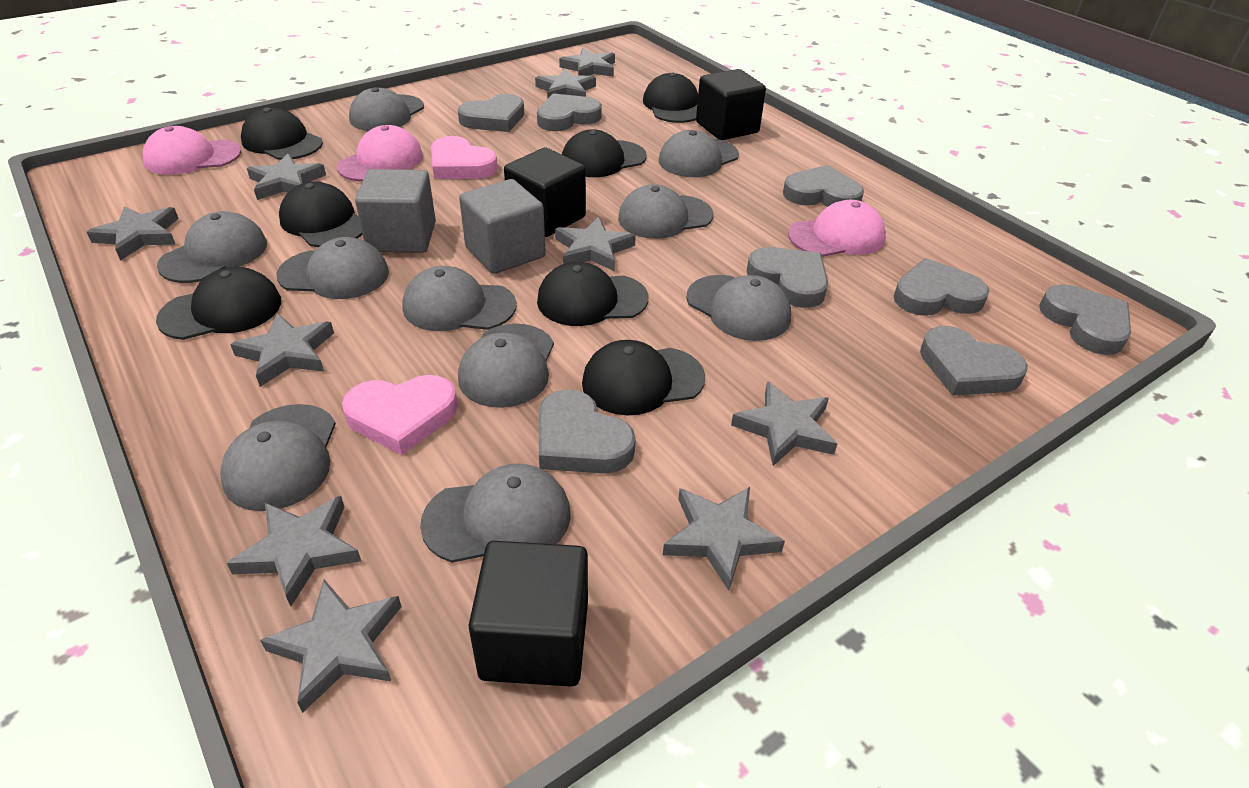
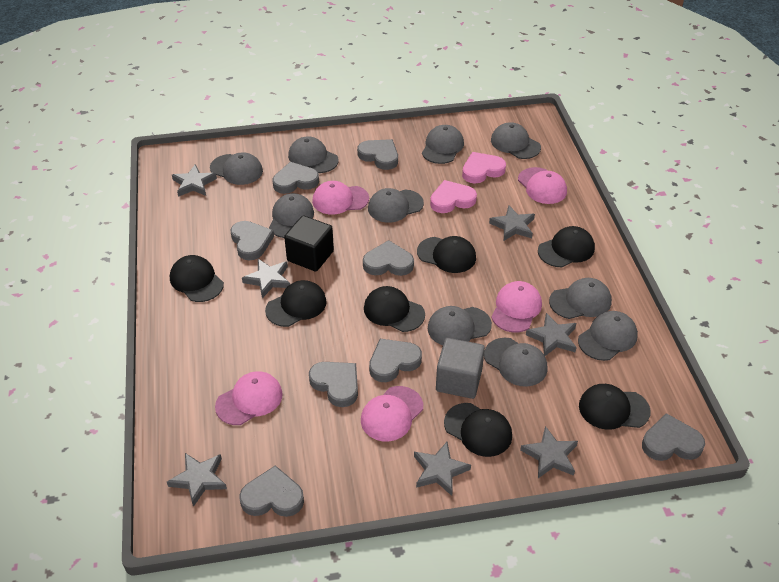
black cube: [469,541,588,687] [504,147,586,237] [696,69,766,140] = 3 -> [284,215,334,272] = 1
grey cube: [355,169,436,253] [459,179,546,274] = 2 -> [436,338,485,399] = 1
grey star: [87,206,179,261] [227,496,361,606] [230,313,334,387] [247,154,326,200] [260,579,402,713] [535,68,596,98] [555,216,636,271] [559,48,615,77] [663,487,785,591] [731,381,837,466] = 10 -> [167,453,227,507] [172,164,217,197] [242,259,290,298] [414,442,471,496] [489,206,535,241] [520,426,578,478] [526,313,577,356] = 7
pink cap: [143,126,241,175] [337,125,423,182] [788,200,886,257] = 3 -> [215,372,283,425] [312,181,369,214] [361,386,423,442] [491,281,542,332] [518,167,567,204] = 5

